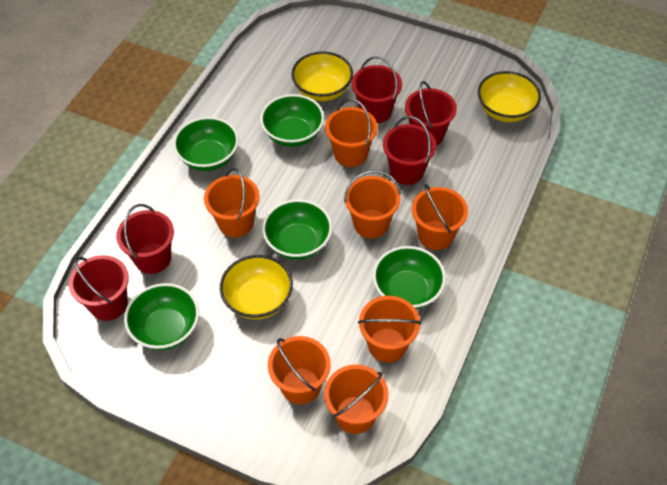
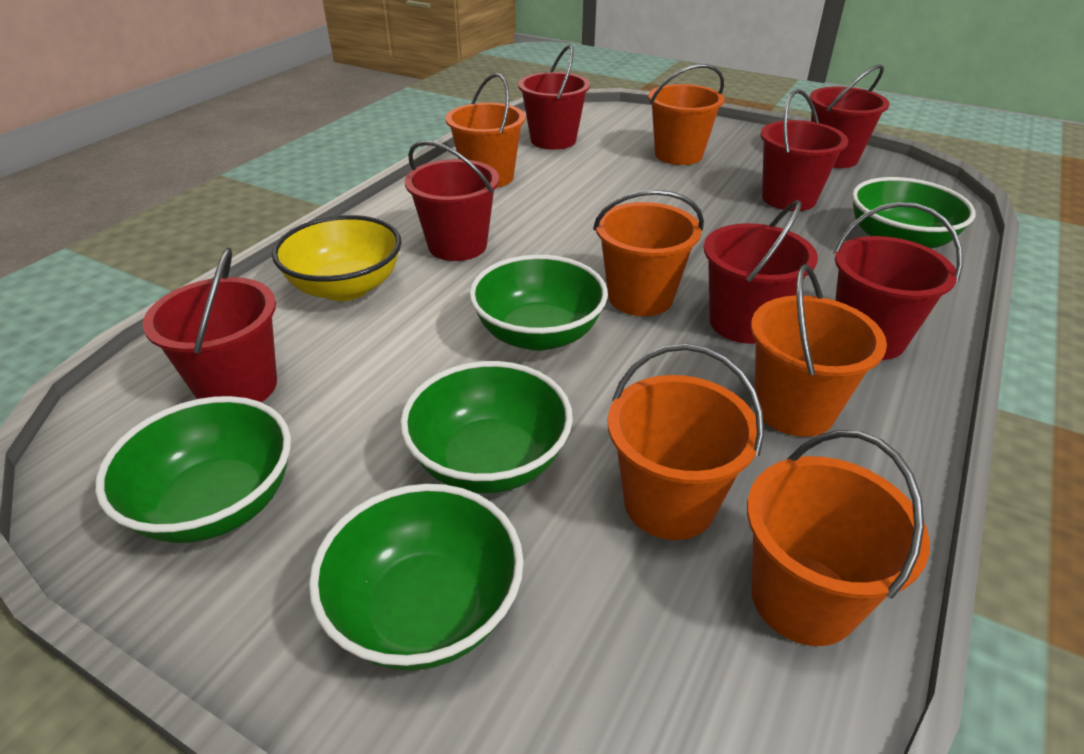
orange bucket: [204,168,260,237] [268,336,331,404] [324,364,388,434] [325,99,378,167] [344,170,401,239] [358,296,421,363] [412,184,468,250] = 7 -> [446,73,525,188] [593,190,704,316] [608,344,764,540] [648,64,724,165] [747,430,930,646] [751,264,887,437] = 6
red bucket: [69,255,129,321] [116,204,174,274] [352,56,402,123] [383,116,436,185] [405,81,457,146] = 5 -> [143,247,277,402] [405,140,499,261] [518,45,590,150] [704,200,818,344] [760,89,848,211] [809,64,889,168] [833,202,963,360] = 7
yellow bowl: [220,255,293,319] [291,51,353,101] [478,71,541,122] = 3 -> [272,215,401,301] = 1

